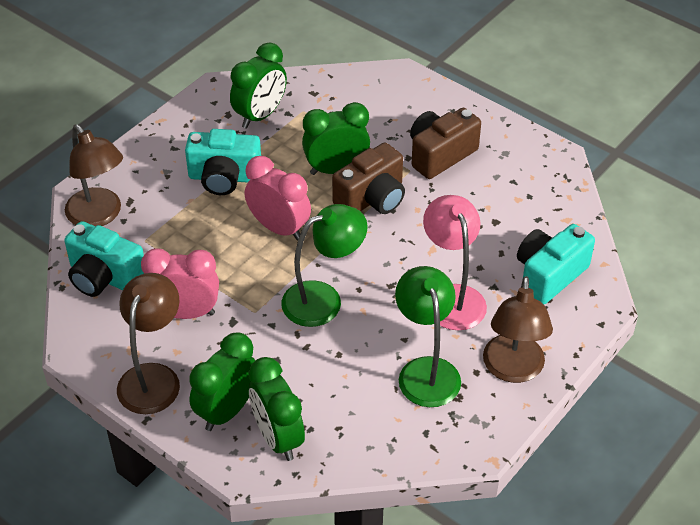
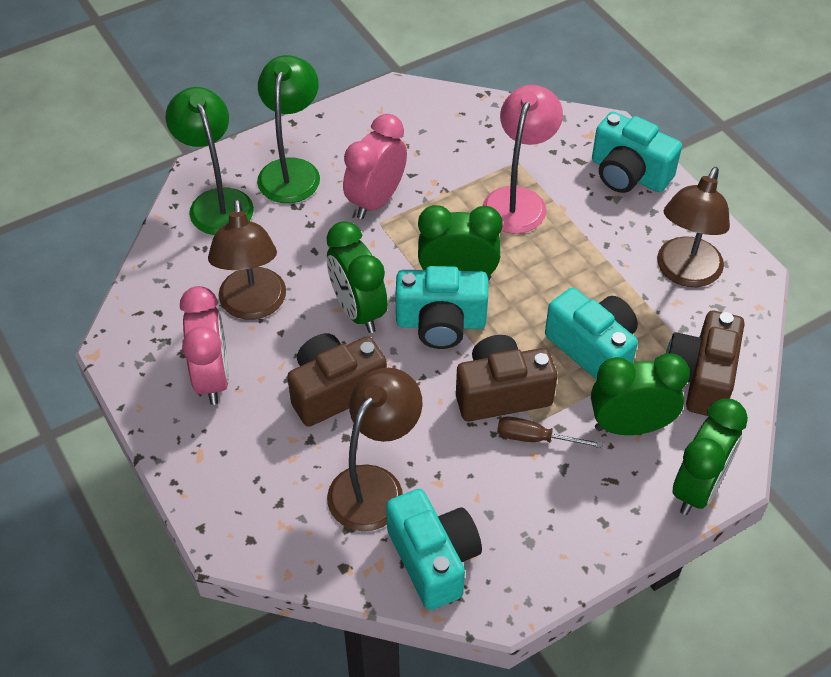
brown camera: [332,142,405,214] [410,108,481,179] = 2 -> [287,333,387,427] [456,335,557,421] [666,311,744,416] = 3
brown screwdriver: none = 0 -> [497,417,603,448] = 1
turquoise camera: [64,221,144,297] [185,129,261,195] [517,224,595,305] = 3 -> [386,489,482,610] [395,266,488,349] [545,288,638,380] [592,112,682,193] = 4

